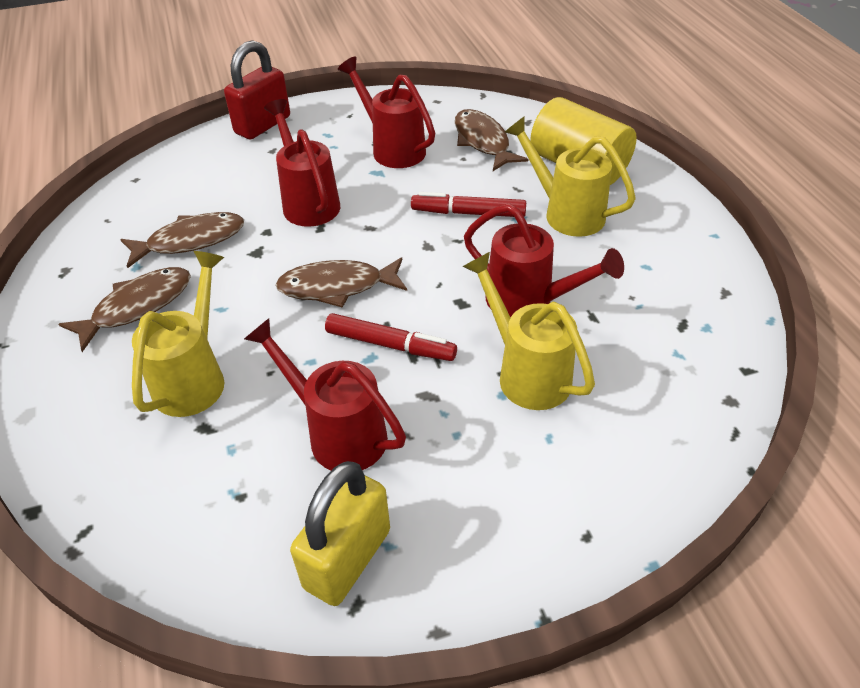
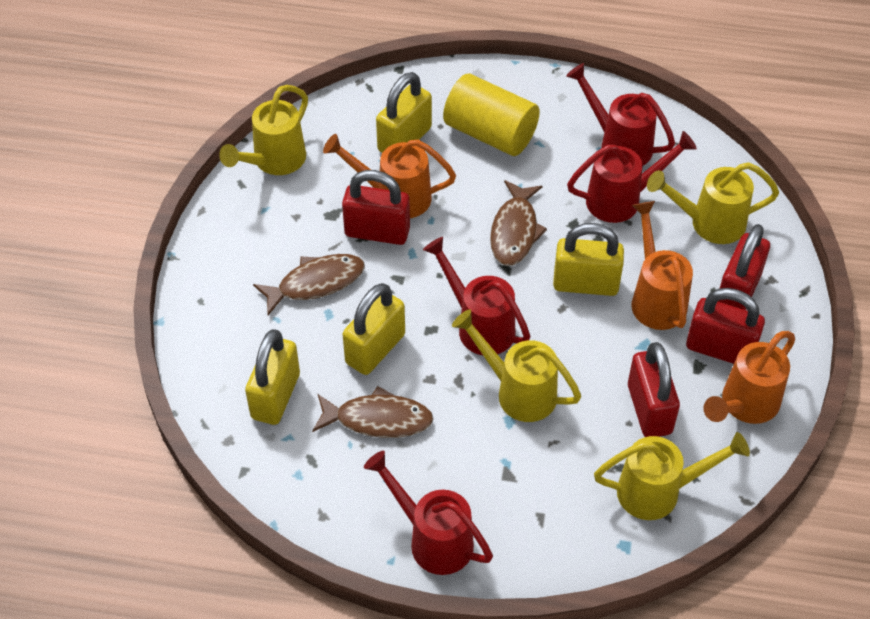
brown fish: [59,267,191,352] [120,212,244,268] [276,257,407,308] [455,109,528,171] = 4 -> [253,254,365,315] [312,386,434,438] [490,180,547,266] = 3
orange watering can: none = 0 -> [323,134,456,218] [632,201,693,330] [703,331,795,424] = 3
red marker: [325,313,457,361] [411,192,526,217] = 2 -> none = 0
red padlock: [224,40,290,140] = 1 -> [342,170,410,245] [628,342,680,437] [686,288,765,364] [718,224,770,310] = 4
yellow padlock: [290,461,390,606] = 1 -> [245,329,300,425] [343,283,405,375] [376,72,432,153] [553,223,624,296] = 4
yellow watering can: [132,251,224,417] [462,252,595,410] [505,116,636,237] = 3 -> [219,85,308,175] [452,309,581,422] [594,432,750,520] [647,162,779,244] = 4

